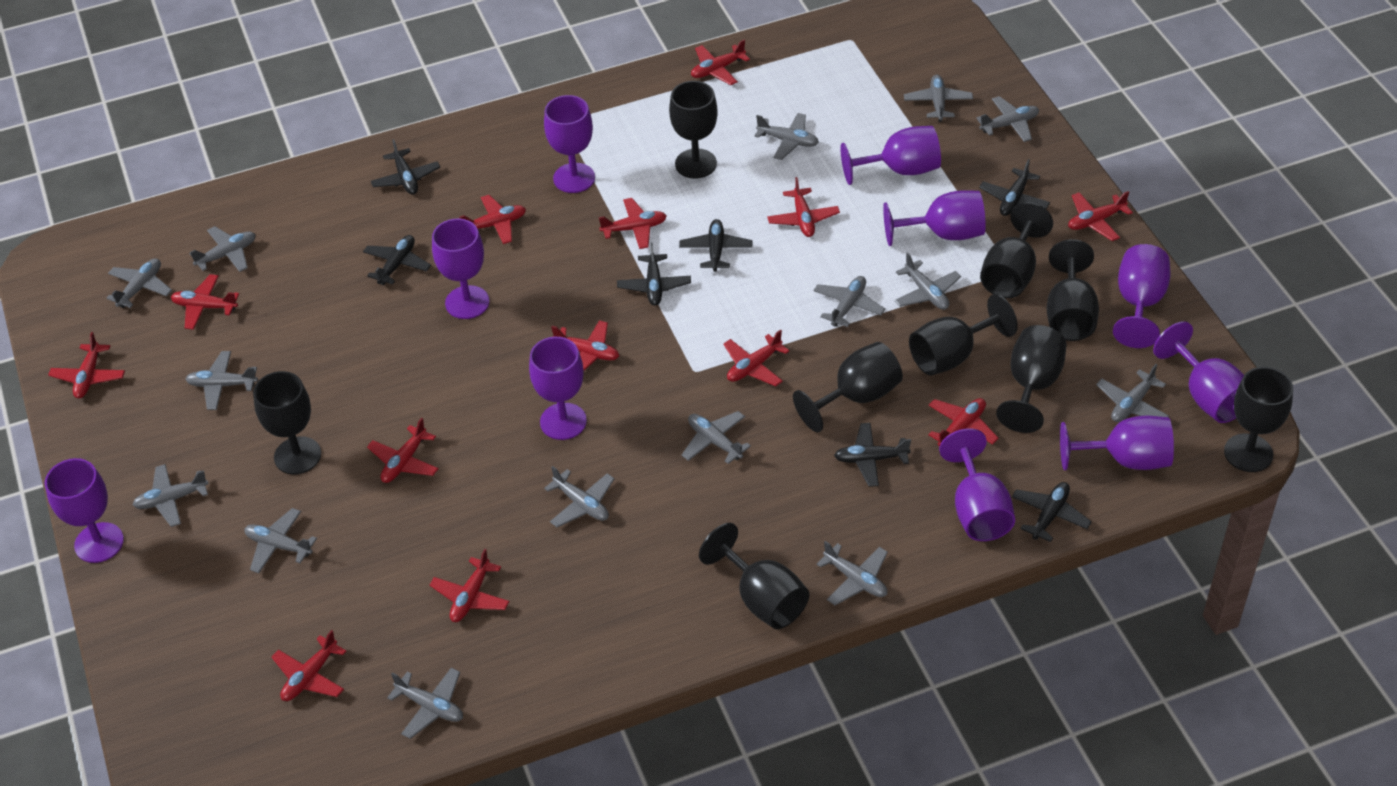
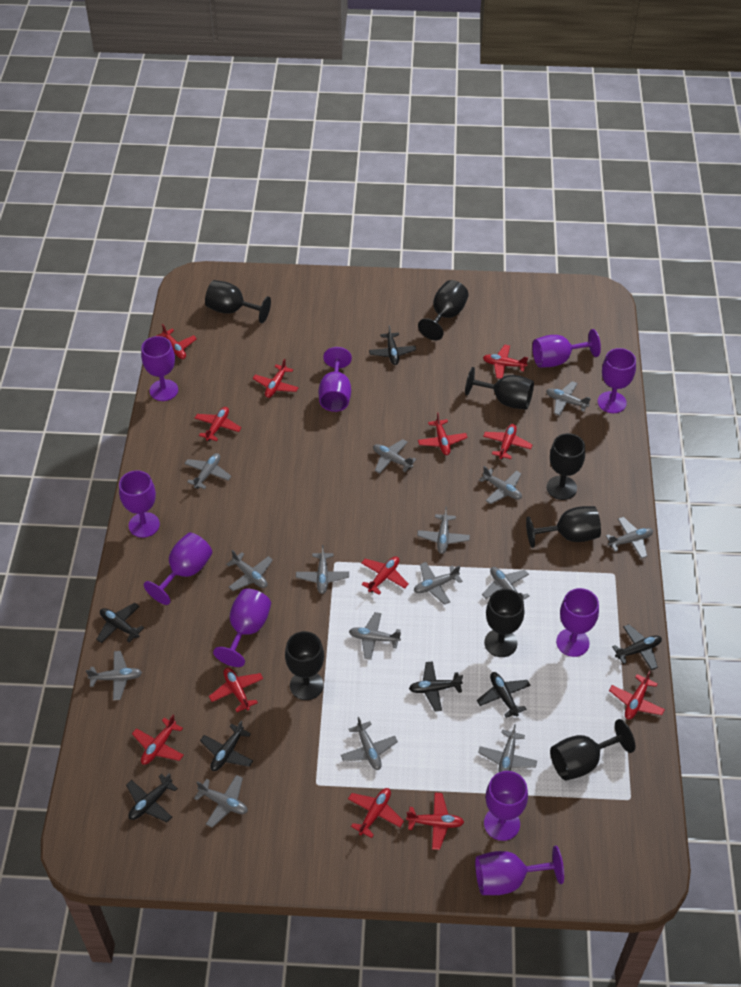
black goblet: [253,371,321,475] [669,81,718,179] [699,523,809,629] [793,342,903,432] [909,294,1018,376] [980,202,1053,298] [996,325,1067,433] [1047,239,1099,341] [1224,367,1293,472] = 9 -> [205,280,271,323] [285,631,324,700] [418,280,469,340] [465,367,534,410] [484,589,525,657] [526,506,601,548] [547,433,585,500] [550,719,635,781] = 8
red plane: [48,332,125,398] [171,274,239,330] [271,630,346,701] [367,417,438,483] [430,549,510,622] [459,195,526,244] [551,320,619,370] [599,198,667,249] [691,40,750,85] [723,329,789,386] [767,177,840,237] [928,398,999,446] [1068,191,1133,241] = 13 -> [132,715,184,765] [156,324,197,359] [195,407,241,441] [209,667,263,712] [253,358,299,398] [348,788,404,838] [361,556,409,595] [406,793,464,850] [418,412,468,455] [483,345,528,379] [483,424,533,459] [609,671,665,719] = 12

